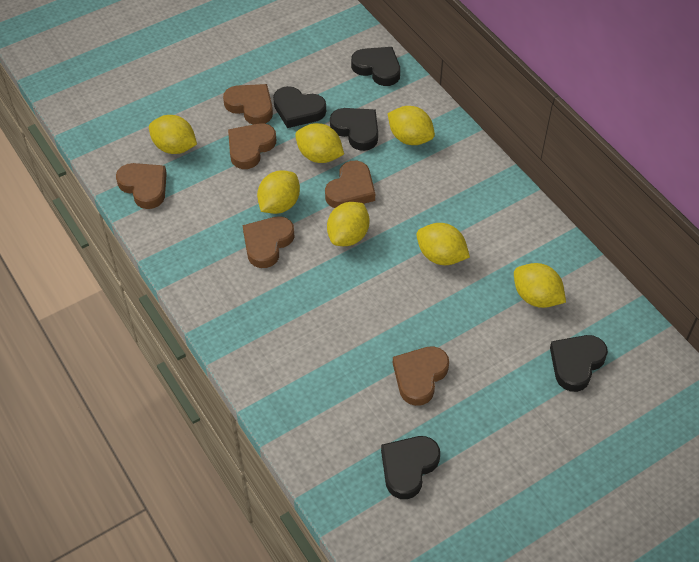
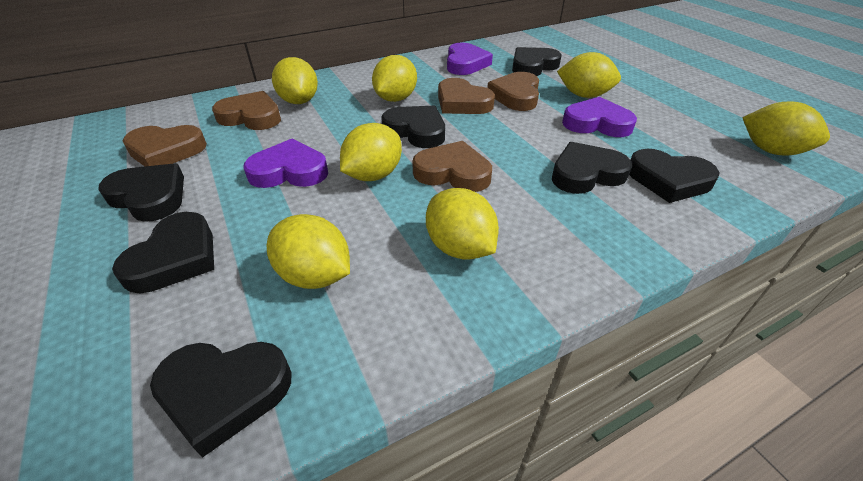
black heart: [273,86,326,128] [330,108,378,151] [351,47,400,86] [381,436,440,499] [550,335,608,392] = 5 -> [98,163,184,222] [112,212,214,294] [150,342,292,458] [381,106,445,148] [512,47,562,76] [552,142,632,194] [629,149,720,203] = 7
brown heart: [116,163,167,209] [223,84,273,125] [228,123,276,169] [243,216,294,268] [325,161,375,208] [393,346,449,406] = 6 -> [123,125,207,166] [212,91,281,130] [412,141,492,192] [438,78,495,114] [487,72,539,111] = 5
purple heart: none = 0 -> [243,139,328,188] [447,43,493,75] [562,97,637,137] = 3

